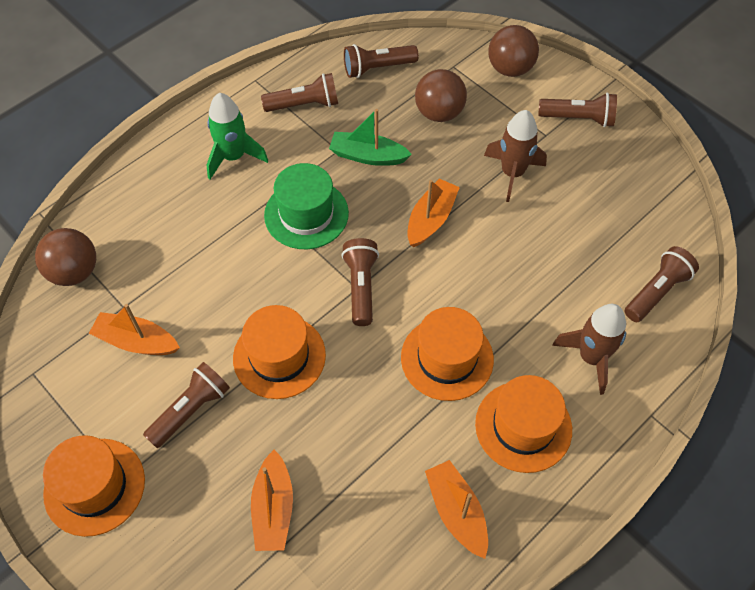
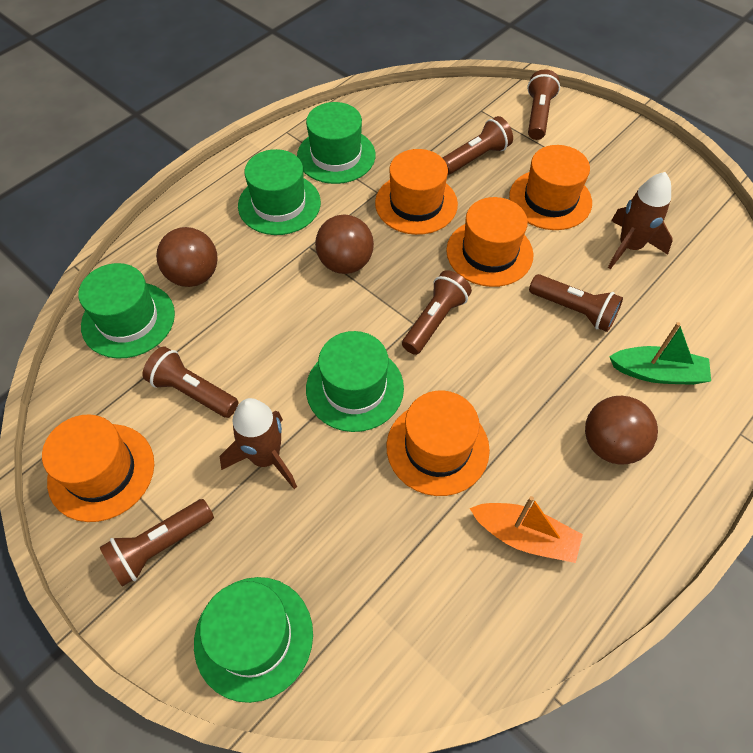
green hat: [264,163,349,249] = 1 -> [78,263,175,359] [194,577,313,703] [238,149,321,235] [297,102,375,184] [306,331,404,432] = 5
green rocket: [207,93,268,179] = 1 -> none = 0
orange boat: [89,304,180,355] [251,450,293,551] [407,179,460,247] [425,460,488,559] = 4 -> [470,496,583,563] = 1
orange hat: [43,435,145,537] [233,305,326,399] [401,307,494,401] [475,375,572,473] = 4 -> [42,415,154,522] [375,149,458,235] [386,391,490,496] [446,197,534,287] [509,145,592,230] = 5

